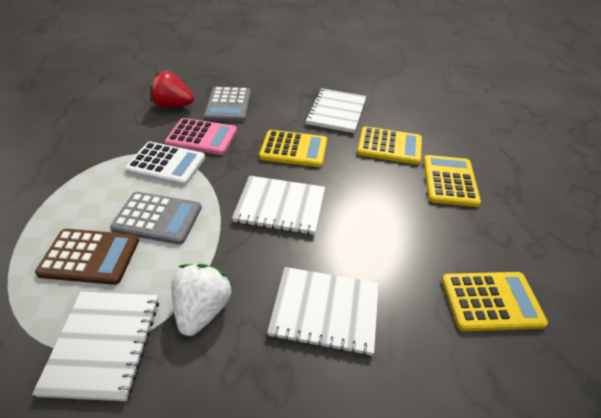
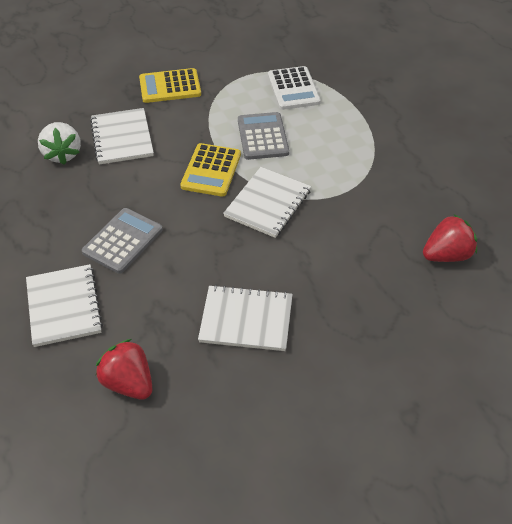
brown calculator: [35,229,139,285] = 1 -> none = 0
pink calculator: [165,118,237,155] = 1 -> none = 0
red strawberry: [150,71,194,108] = 1 -> [96,339,152,400] [423,214,477,262] = 2
yellow calculator: [259,130,327,167] [357,126,422,165] [423,155,481,207] [442,272,548,331] = 4 -> [139,68,201,103] [180,143,241,197] = 2

